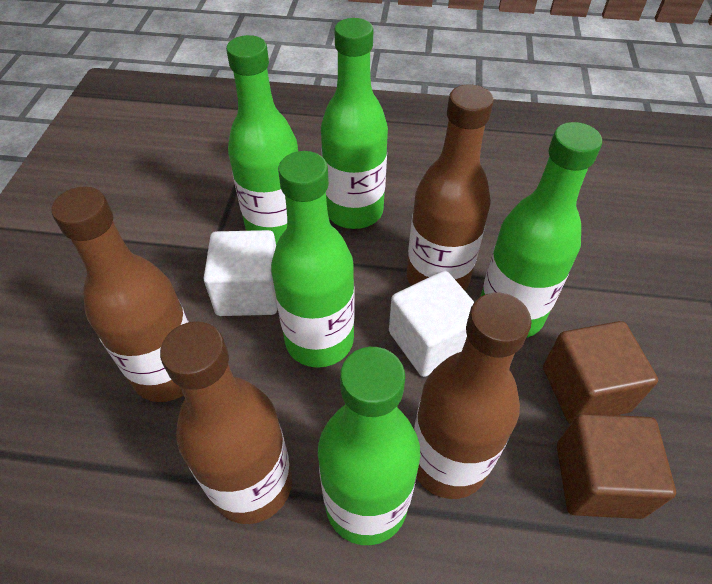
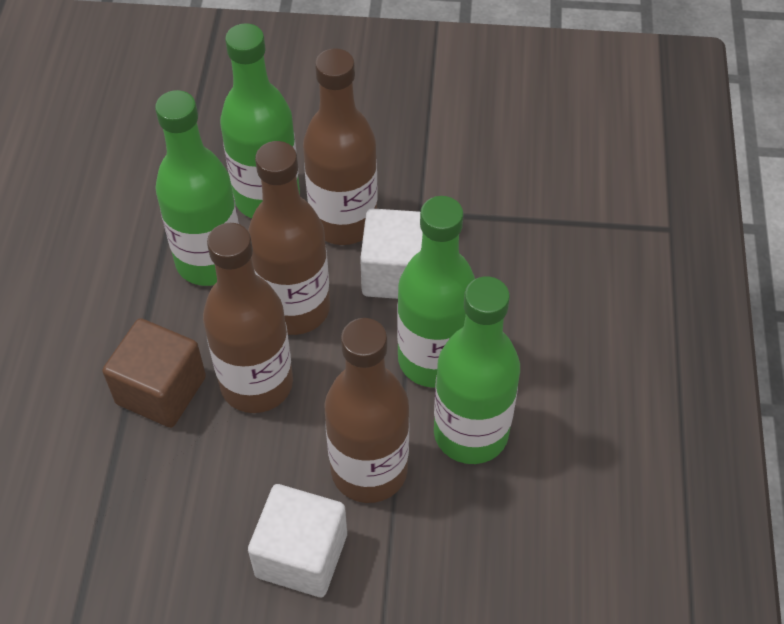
brown cube: [543,321,658,424] [557,414,676,519] = 2 -> [102,318,206,428] = 1
green bottle: [226,35,298,245] [271,151,355,368] [318,347,420,545] [321,18,388,229] [480,122,602,338] = 5 -> [155,90,239,286] [220,23,300,218] [397,196,475,388] [434,277,520,464] = 4

